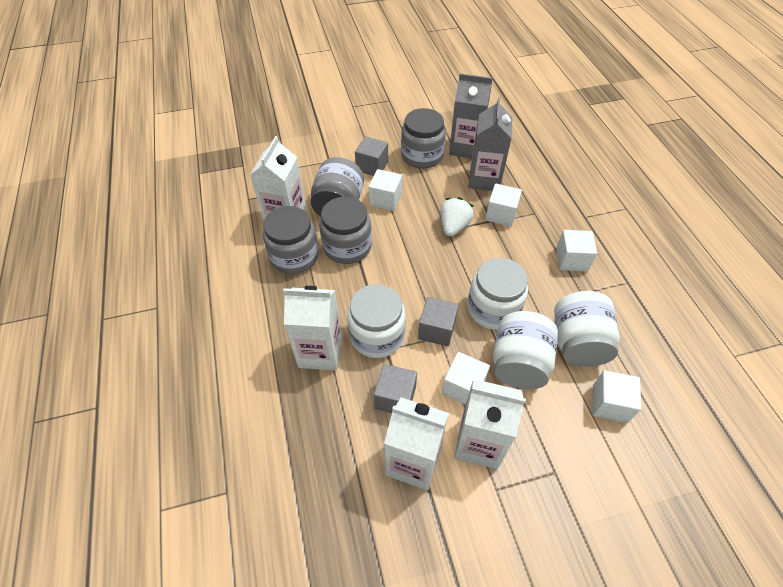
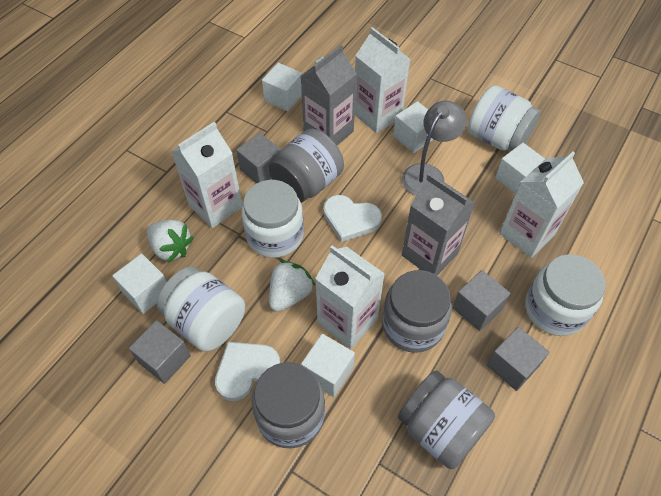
grey cube: [355,136,388,176] [374,364,417,413] [418,297,458,346] = 3 -> [129,320,191,384] [236,133,281,183] [453,270,510,331] [487,327,550,391] = 4
grey lamp: none = 0 -> [402,101,467,196] = 1
white heart: none = 0 -> [215,342,280,401] [323,195,382,242] = 2
white strawberry: [440,197,474,237] = 1 -> [147,220,194,263] [269,260,315,312] = 2

